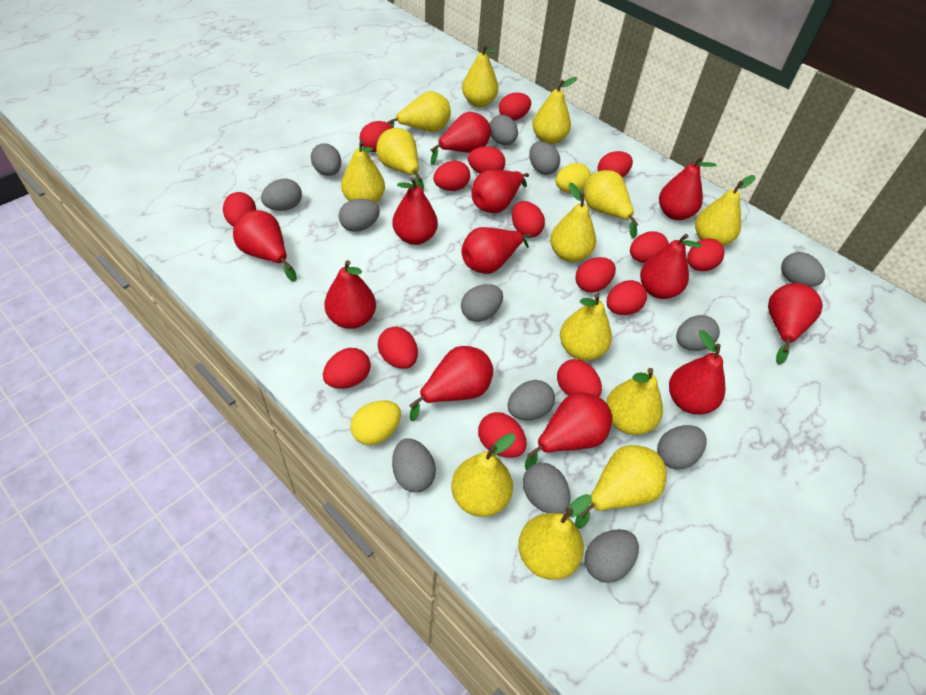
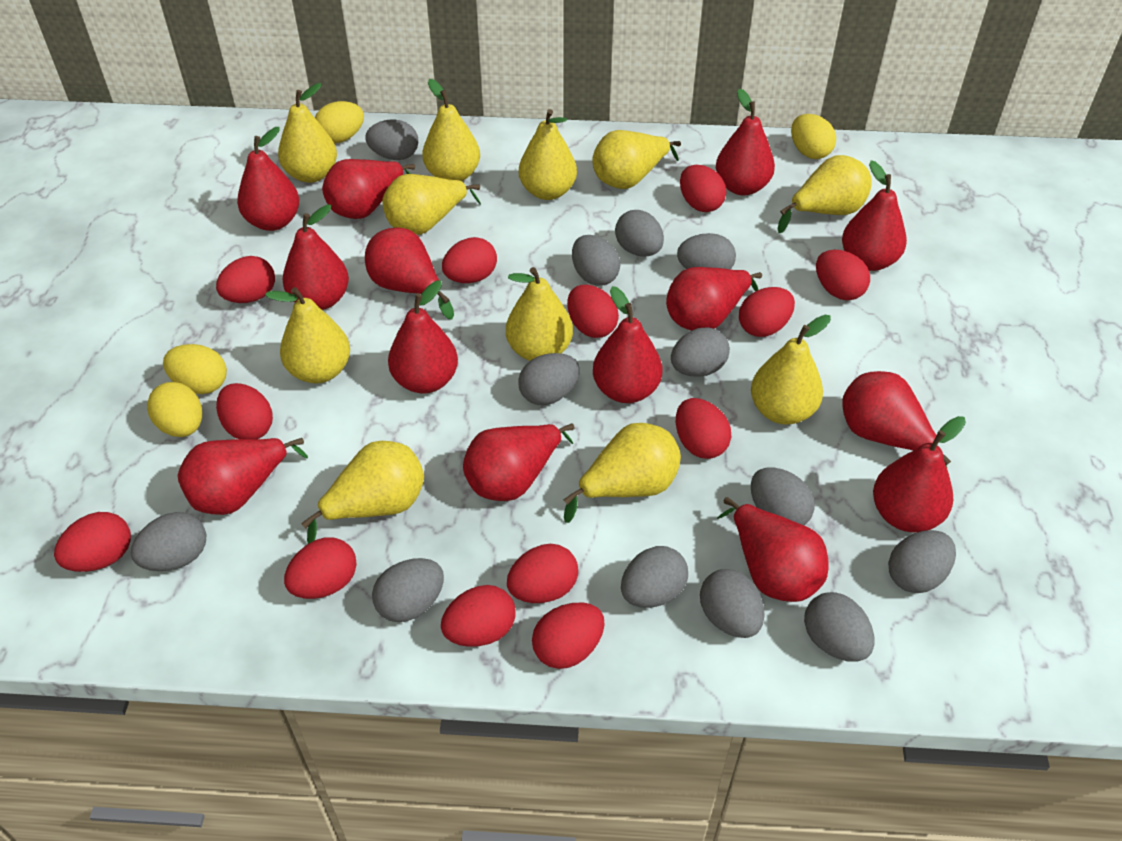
red egg: [223,192,256,227] [323,348,371,389] [359,121,393,152] [378,327,418,369] [433,161,470,191] [468,146,505,173] [478,412,527,458] [499,93,531,121] [512,201,545,238] [557,359,602,397] [575,257,616,293] [598,151,633,178] [607,280,647,315] [630,231,669,263] [687,238,725,271] = 15 -> [54,512,131,572] [216,256,275,303] [216,383,273,439] [284,537,357,599] [441,585,516,647] [442,237,497,283] [507,544,578,603] [532,602,605,669] [567,285,619,338] [676,398,731,459] [680,165,727,212] [739,287,795,337] [816,250,870,300] = 13
red pear: [233,210,297,282] [324,260,376,329] [392,177,438,245] [409,346,493,421] [431,112,491,165] [461,227,531,274] [471,170,529,213] [525,393,612,470] [640,234,702,299] [659,156,717,220] [669,330,726,414] [768,283,823,364] = 12 -> [177,438,308,515] [237,127,299,231] [283,204,349,310] [322,159,415,219] [365,227,454,319] [388,280,458,394] [463,423,574,501] [593,286,662,403] [666,267,762,331] [716,89,775,195] [717,497,829,602] [842,160,907,271] [843,371,951,467] [873,416,966,532] = 14
yellow egg: [350,400,401,445] [556,163,591,193] = 2 -> [147,382,202,437] [163,344,227,394] [315,101,364,143] [791,114,836,159] = 4
yellow pear: [341,140,385,203] [376,128,424,191] [387,91,451,132] [451,433,516,517] [462,44,498,107] [518,494,592,580] [532,77,577,144] [550,183,596,262] [560,293,612,361] [575,445,667,529] [584,170,639,238] [606,368,663,435] [695,175,756,246] = 13 -> [265,287,350,384] [278,83,337,183] [301,441,424,544] [382,174,481,235] [422,79,480,181] [506,267,573,361] [519,109,577,200] [563,423,681,523] [592,130,681,189] [751,315,831,425] [778,155,872,233] = 11

